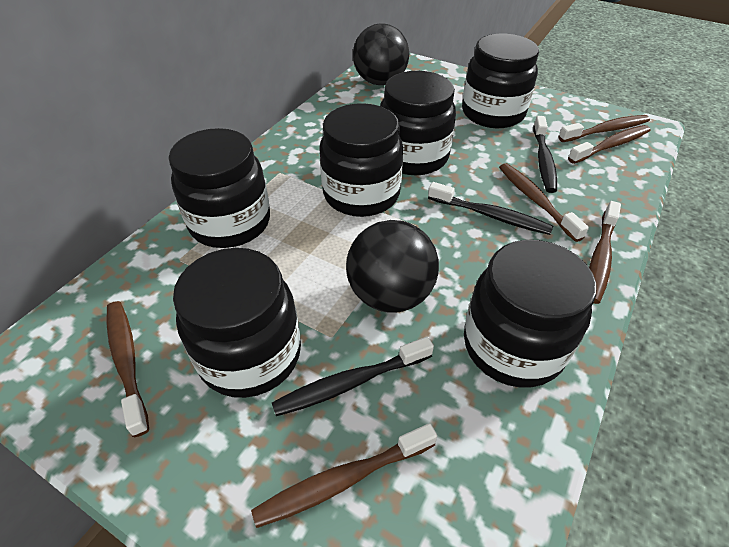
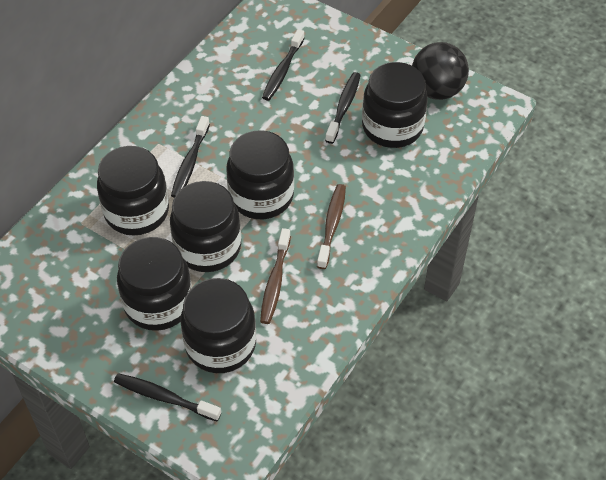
black ball: [346,220,439,313] [353,23,409,85] = 2 -> [412,42,469,100] = 1
black toothbrush: [272,337,434,416] [428,182,553,235] [533,116,557,193] = 3 -> [114,373,221,421] [171,116,210,198] [262,29,305,101] [325,72,361,144] = 4
brown toothbrush: [107,301,149,437] [251,423,437,528] [499,163,589,242] [558,115,650,142] [568,125,651,164] [589,201,621,304] = 6 -> [260,228,291,324] [317,184,346,269] = 2

